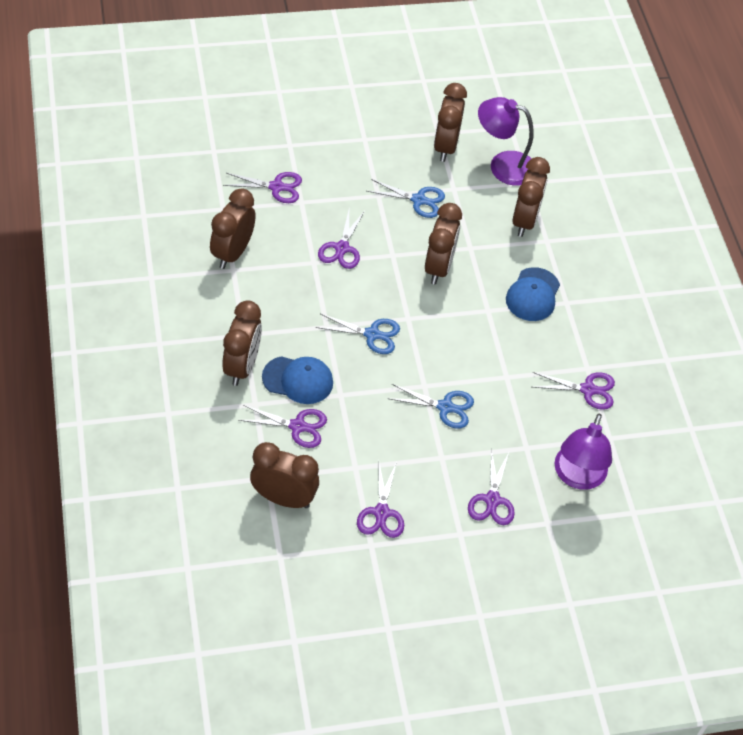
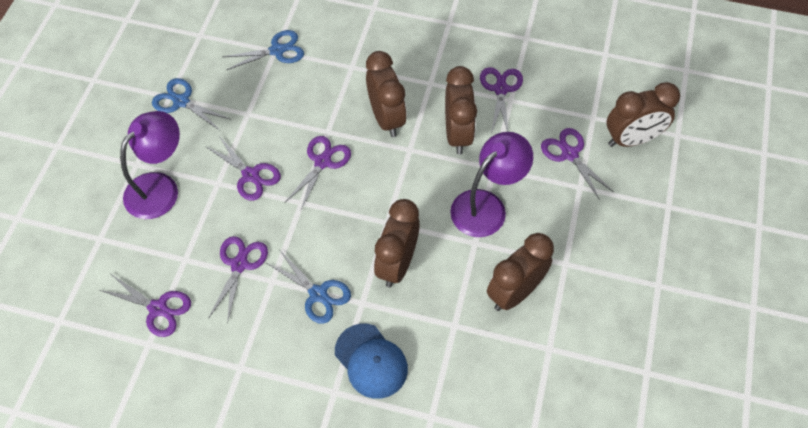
blue cap: [262,356,333,404] [506,267,560,321] = 2 -> [335,324,408,399] = 1
brown clock: [210,188,256,269] [222,300,262,386] [250,442,319,508] [425,203,462,284] [434,83,467,162] [512,157,550,237] = 6 -> [366,51,407,137] [374,199,420,288] [445,66,477,155] [487,233,554,311] [607,82,680,147] = 5

